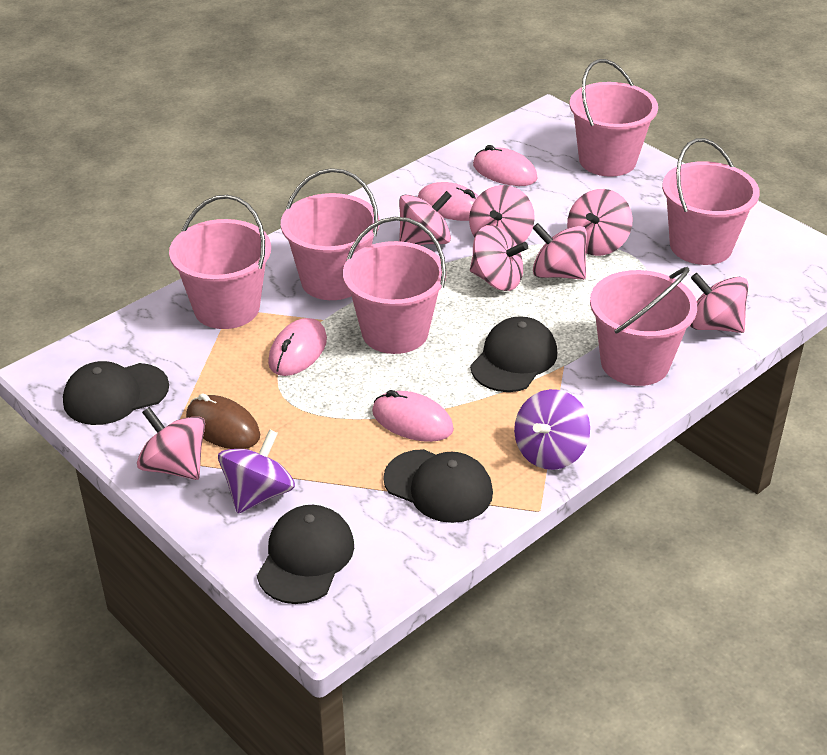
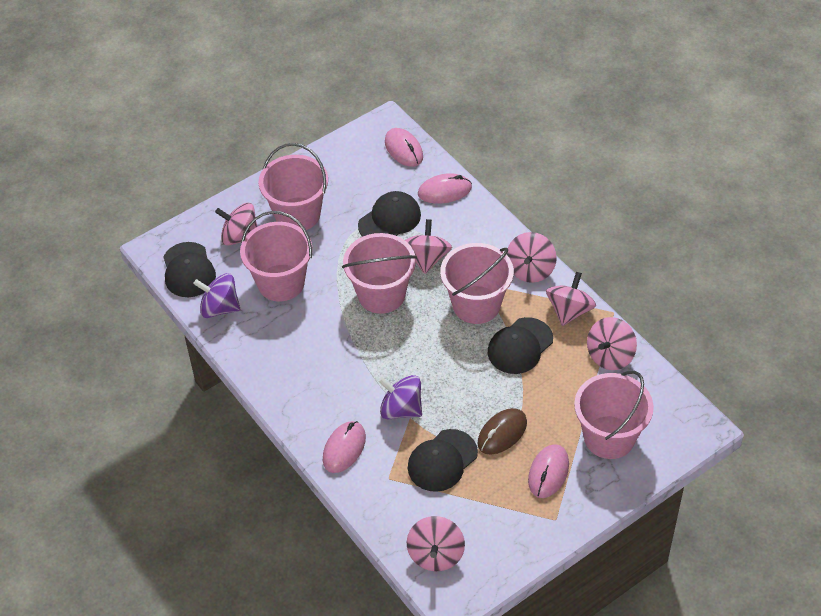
pink bucket: [169,195,271,329] [281,168,379,300] [343,217,446,354] [570,59,658,177] [590,267,697,386] [662,138,760,265] = 6 -> [240,211,312,301] [259,143,328,230] [342,233,417,314] [440,243,514,324] [574,370,654,459] = 5
pink spinning top: [137,407,205,480] [399,191,452,245] [469,185,535,245] [470,225,528,291] [532,223,587,280] [567,189,632,256] [690,273,749,333] = 7 -> [215,203,258,246] [405,219,452,274] [407,516,465,571] [506,232,557,283] [546,272,596,326] [587,317,637,370] = 6

